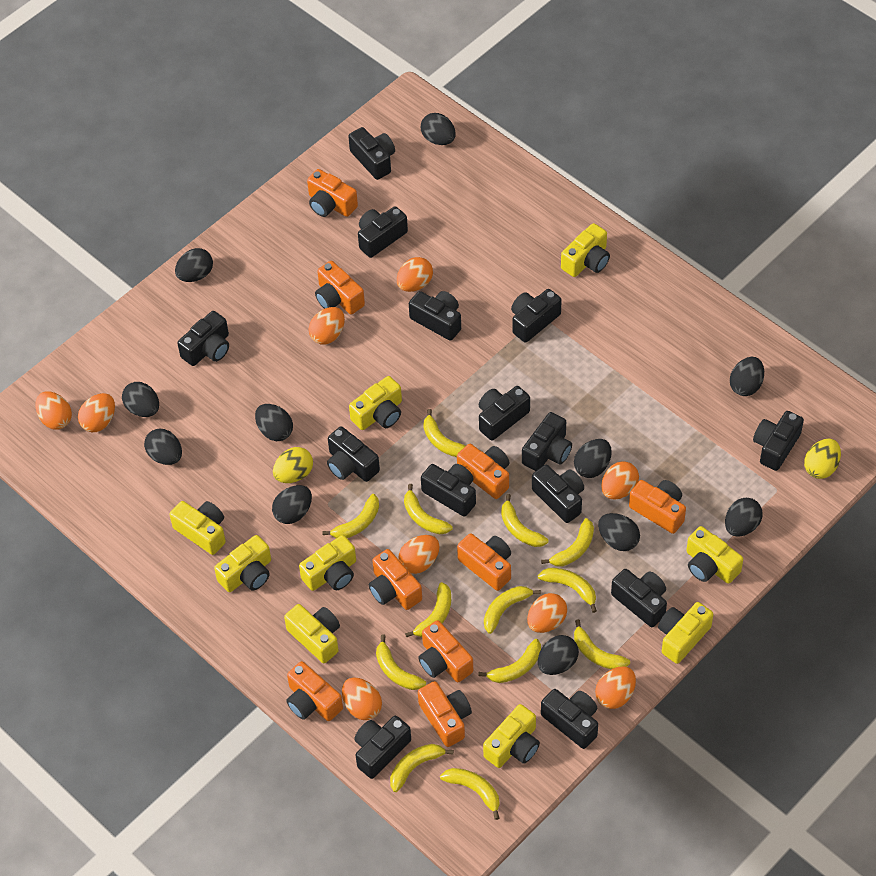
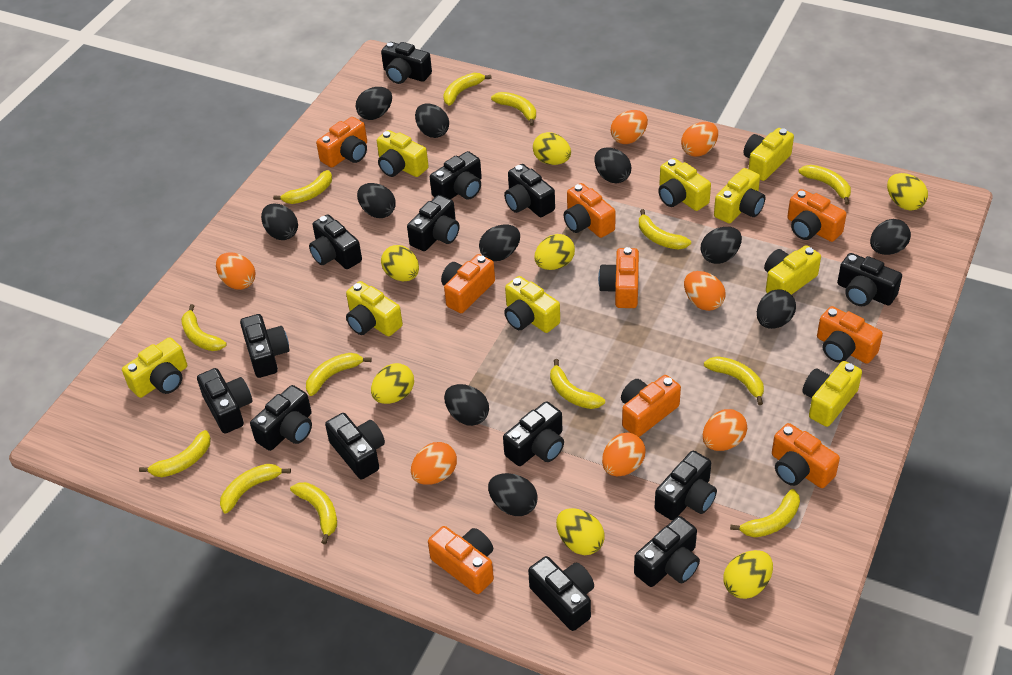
orange egg: [35,391,72,430] [78,393,115,432] [308,307,345,344] [342,678,382,720] [397,257,433,292] [398,535,440,574] [527,593,567,633] [595,666,636,709] [601,461,639,499] = 9 -> [216,253,256,290] [411,442,457,485] [602,432,646,476] [611,110,648,144] [681,122,718,157] [684,271,726,311] [703,409,747,451] = 7
yellow egg: [273,447,313,483] [804,439,841,479] = 2 -> [371,363,414,404] [381,245,419,281] [533,132,571,165] [534,234,575,270] [556,508,605,555] [723,550,773,599] [887,173,928,211] = 7

